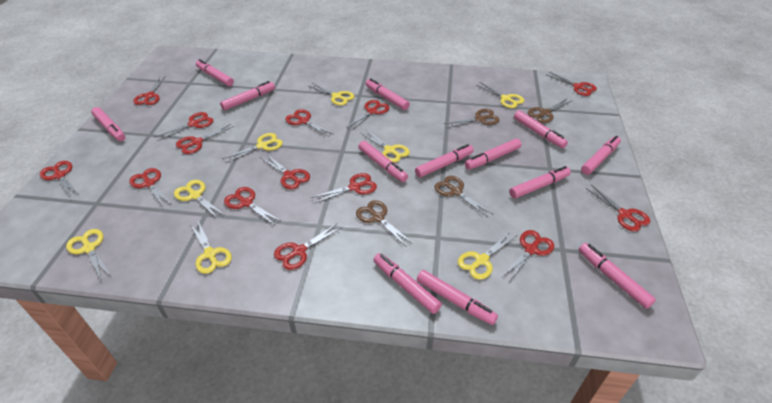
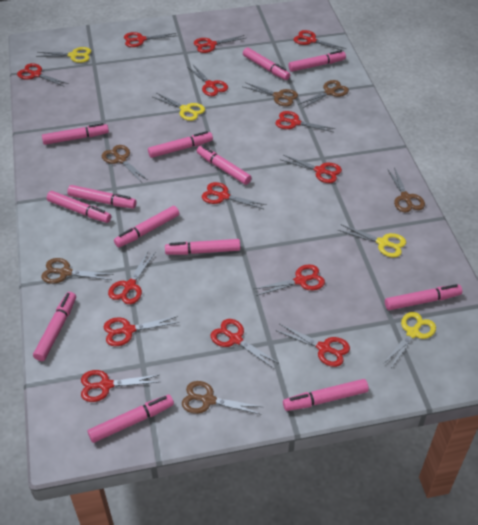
brown scissors: [356,200,413,247] [435,176,493,217] [444,109,499,128] [528,98,573,123] = 4 -> [41,258,114,284] [102,145,148,182] [182,381,262,415] [244,82,298,106] [298,80,349,109] [387,167,425,213] = 6
yellow scissors: [66,229,111,280] [174,180,224,219] [191,221,232,274] [222,133,283,163] [309,83,355,106] [361,129,410,163] [458,231,517,280] [476,82,524,108] = 8 -> [36,47,91,63] [153,93,205,121] [338,224,406,257] [383,312,436,368] = 4

